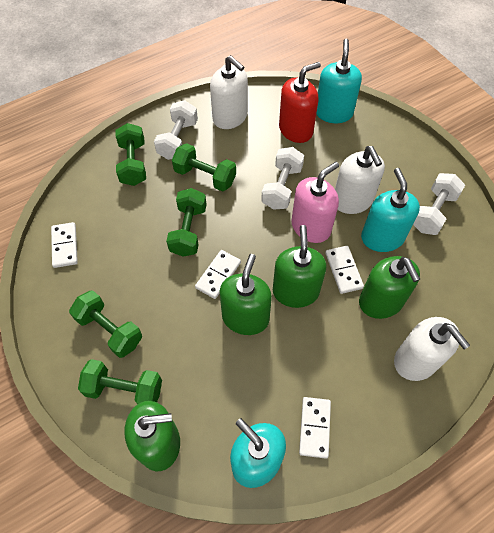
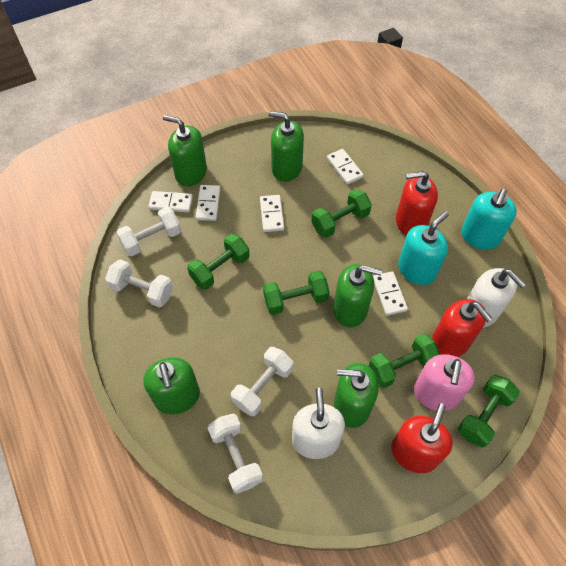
green soap dispenser: [124,401,180,471] [220,254,272,335] [273,225,327,308] [359,256,420,319] = 4 -> [143,357,200,414] [163,115,207,186] [269,111,304,182] [333,264,382,327] [334,363,379,428] = 5
red soap dispenser: [279,62,321,143] = 1 -> [391,403,453,473] [396,171,438,236] [432,299,493,357] = 3
turquoise soap dispenser: [230,418,286,488] [316,38,362,123] [361,168,420,252] = 3 -> [398,211,449,285] [461,189,517,250] = 2
white domino: [51,222,78,268] [195,250,241,299] [299,397,331,459] [325,246,364,294] = 4 -> [148,191,193,212] [196,185,220,221] [260,195,284,232] [327,149,364,185] [373,271,408,316] = 5
white dumbbell: [154,100,198,160] [261,147,304,210] [413,173,465,235] = 3 -> [105,259,173,307] [116,207,181,256] [208,414,263,494] [231,347,293,417] = 4
white soap dispenser: [210,55,248,129] [335,146,385,214] [394,317,470,381] = 3 -> [292,388,345,459] [467,268,526,328] = 2

